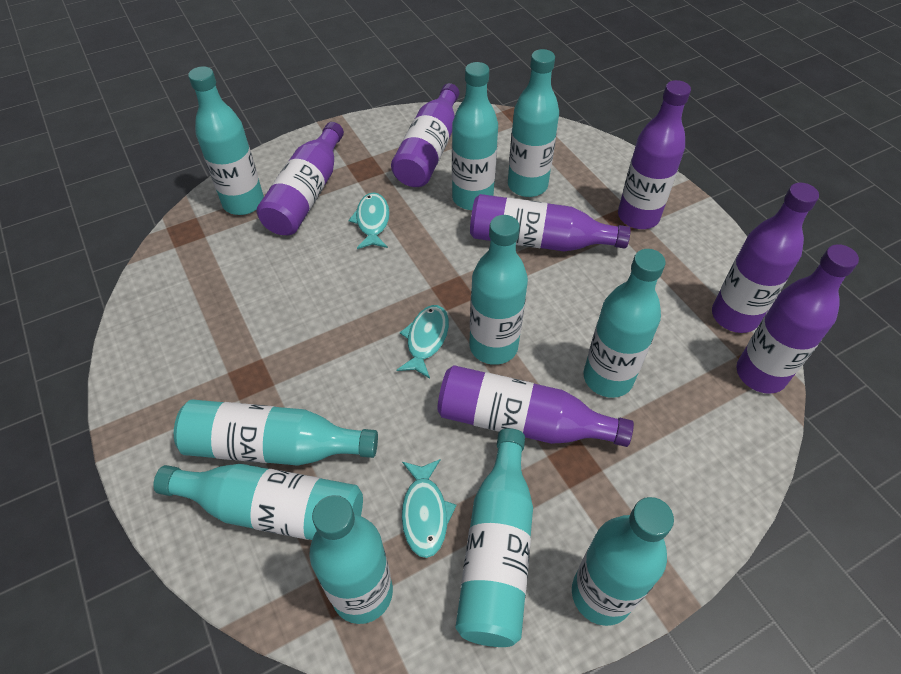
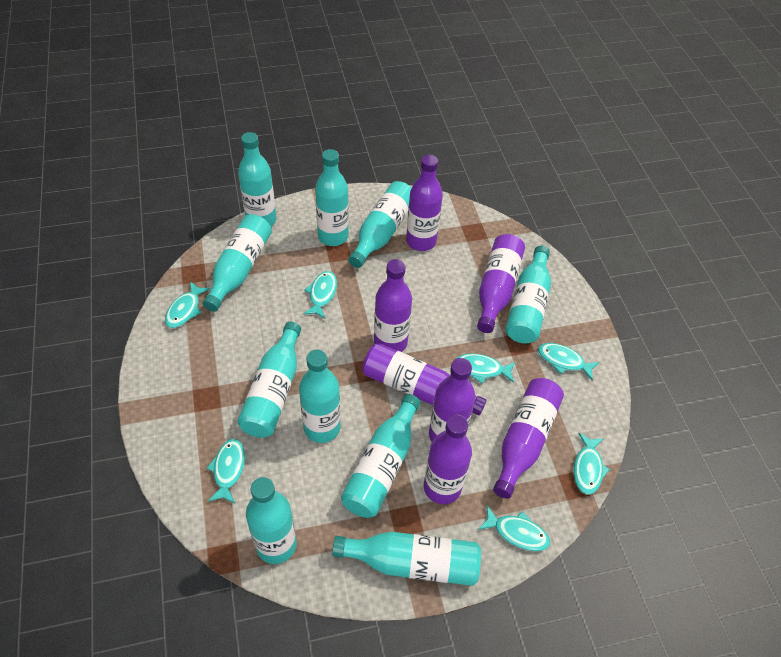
turquoise fish: [348,193,390,249] [396,305,449,379] [402,459,457,558] = 3 -> [165,281,210,328] [207,439,245,503] [303,271,337,319] [456,353,516,384] [478,506,550,551] [538,343,599,380] [574,433,610,495] = 7

